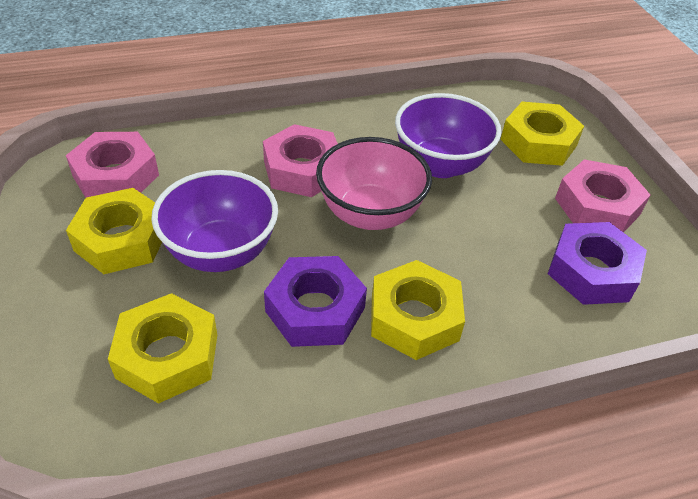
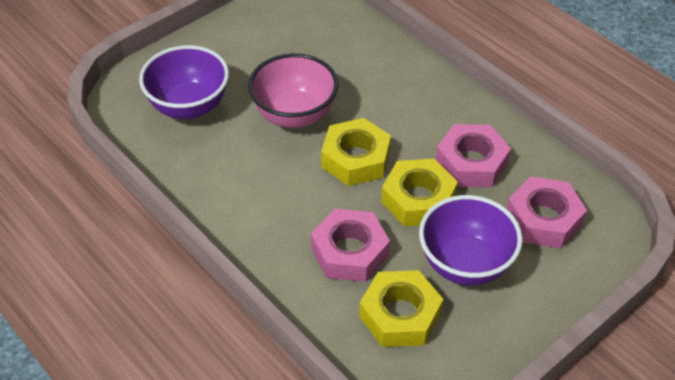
purple nut: [264,256,367,347] [548,222,647,305] = 2 -> none = 0
yellow nut: [66,188,162,274] [108,293,217,403] [371,260,465,360] [500,102,584,166] = 4 -> [321,118,391,186] [359,270,443,347] [381,159,458,226] = 3

